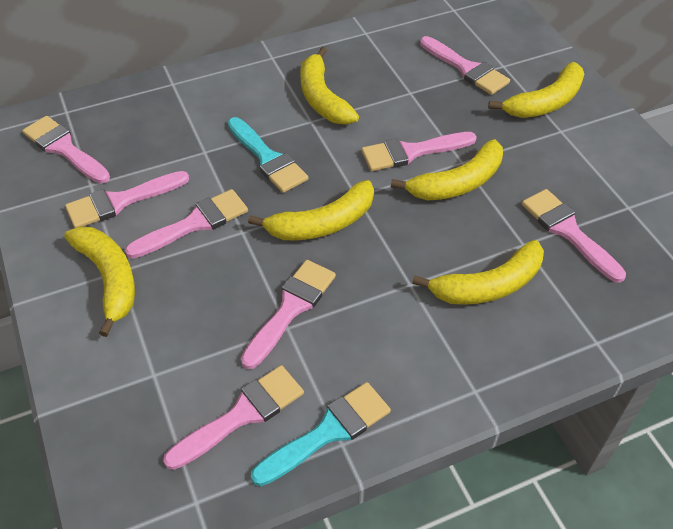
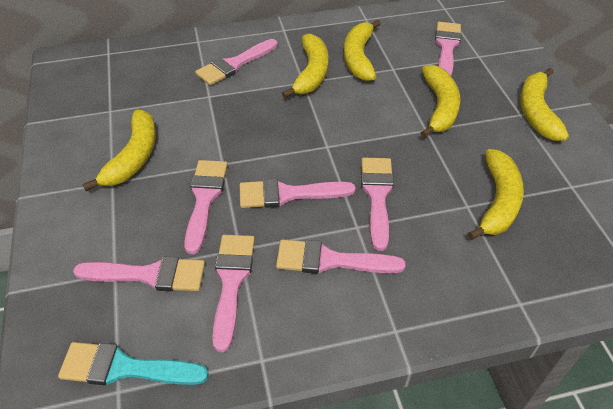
turquoise brush: [228,117,308,193] [251,382,391,486] = 2 -> [58,342,209,385] = 1

